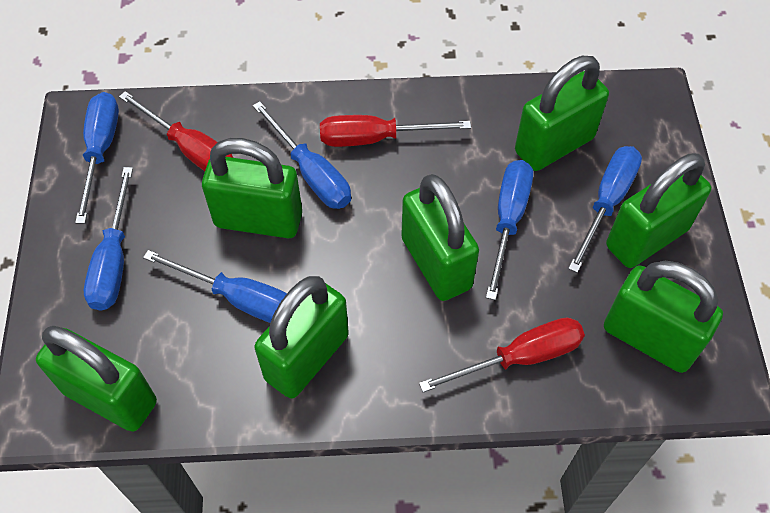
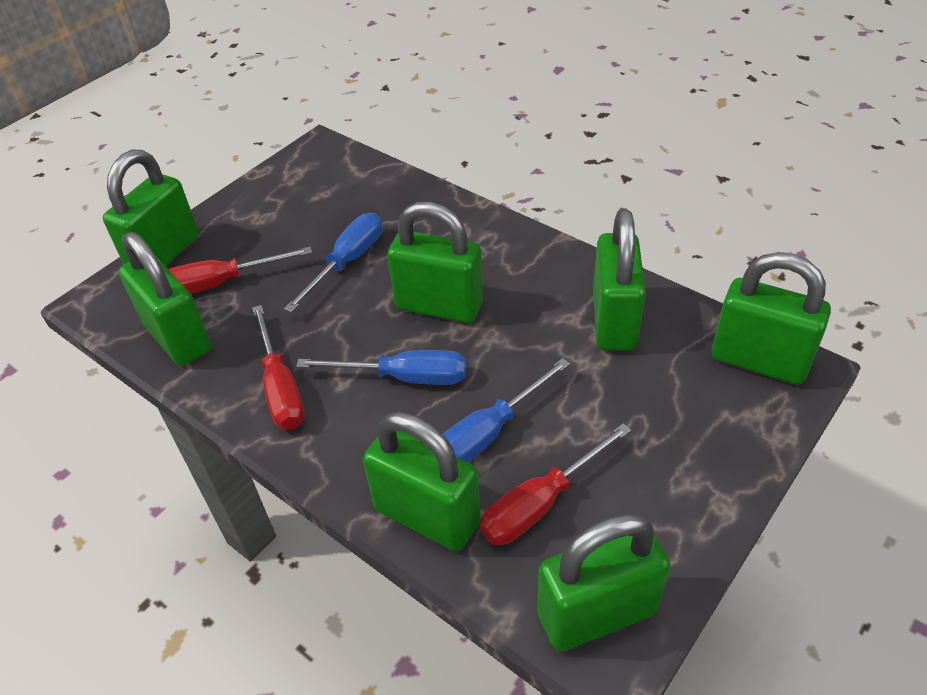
blue screwdriver: [75,92,119,224] [84,167,133,311] [143,250,287,323] [253,101,351,209] [486,160,533,300] [568,146,642,273] = 6 -> [284,213,383,313] [296,350,466,385] [443,358,570,463] = 3

